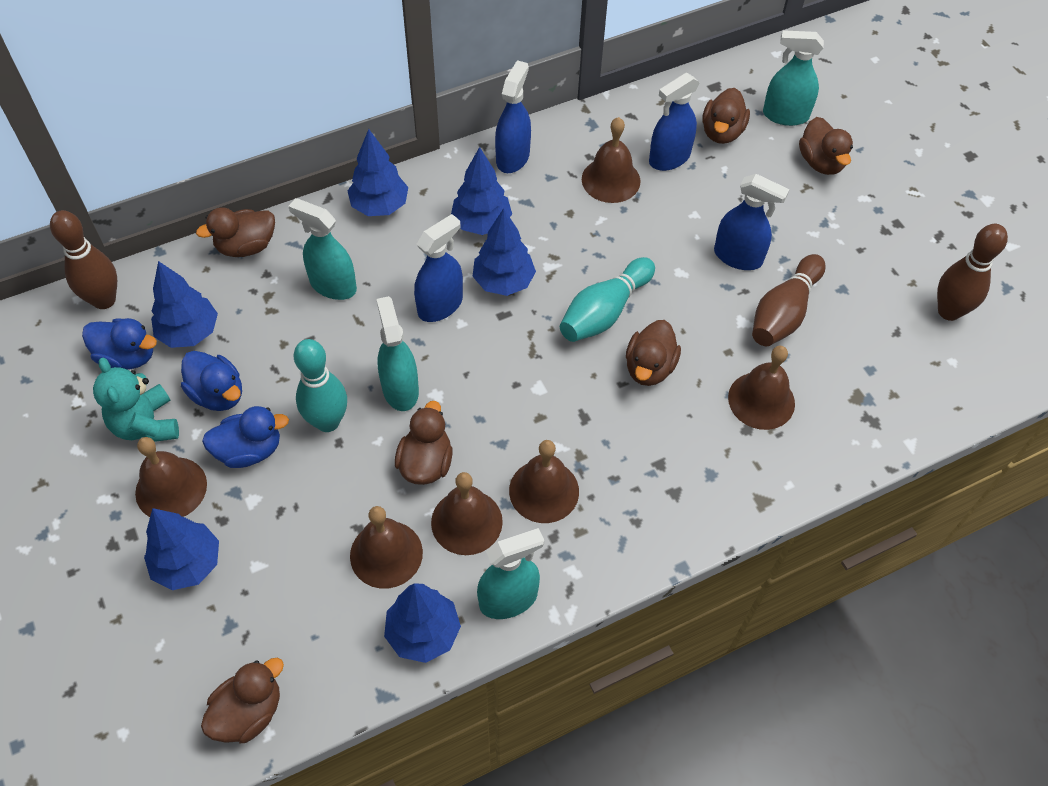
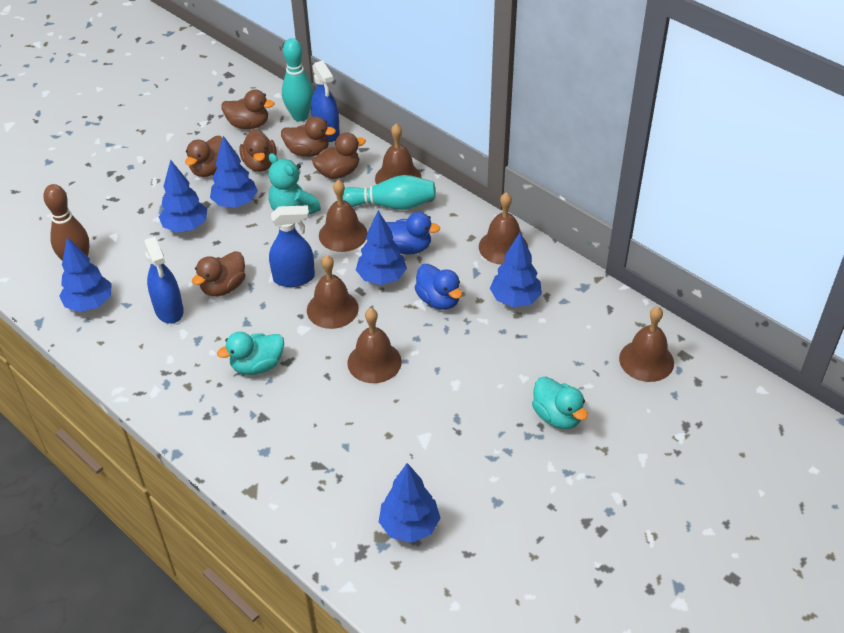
blue duck: [82,318,157,370] [181,351,242,411] [202,406,289,468] = 3 -> [386,212,440,255] [415,264,462,310] = 2
blue spray bottle: [414,214,463,322] [495,60,531,173] [649,72,700,171] [714,174,790,270] = 4 -> [144,237,184,324] [269,205,315,287] [311,60,340,142] = 3
brown bowling pin: [50,210,117,309] [752,254,826,346] [937,224,1008,321] = 3 -> [43,184,90,261] = 1
turquoise duck: none = 0 -> [217,332,284,375] [532,377,588,429] = 2
turquoise spray bottle: [288,198,357,300] [376,296,419,411] [477,528,544,619] [763,30,824,126] = 4 -> none = 0

